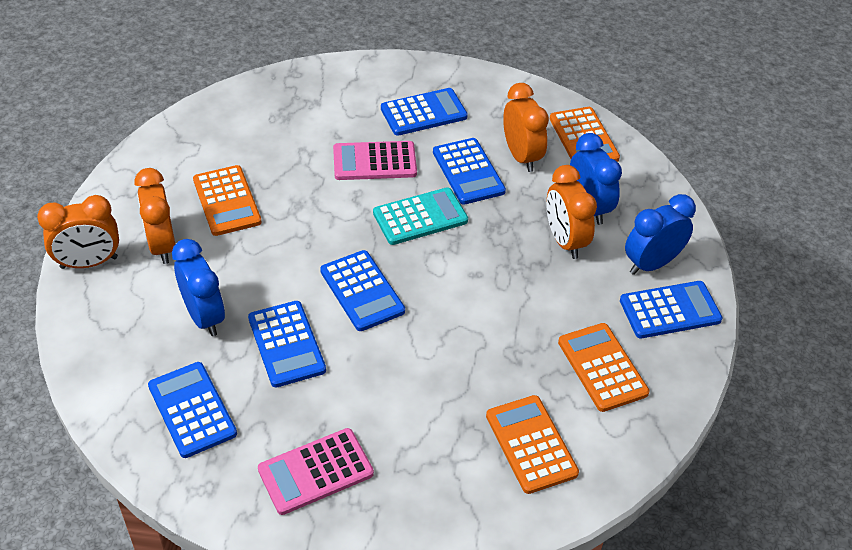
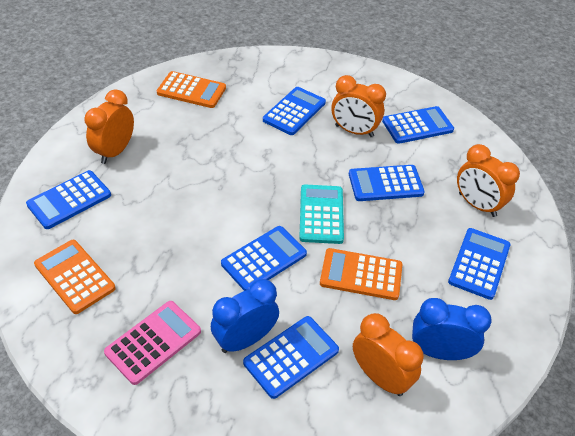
blue calculator: [148,362,237,458] [248,301,326,387] [320,250,405,331] [381,88,468,136] [433,138,506,205] [620,281,723,338] = 6 -> [26,170,111,229] [221,226,307,291] [243,316,339,399] [263,87,326,135] [349,165,425,201] [382,106,454,144] [448,228,511,300] = 7
blue clock: [172,239,225,336] [570,133,622,225] [625,194,696,275] = 3 -> [211,279,279,353] [412,298,492,360] = 2
orange calculator: [193,165,262,236] [486,395,579,494] [550,107,620,162] [558,323,649,412] = 4 -> [34,240,116,314] [157,71,226,108] [320,248,403,300] = 3
pink calculator: [258,428,374,515] [333,141,417,180] = 2 -> [104,301,201,385] = 1

